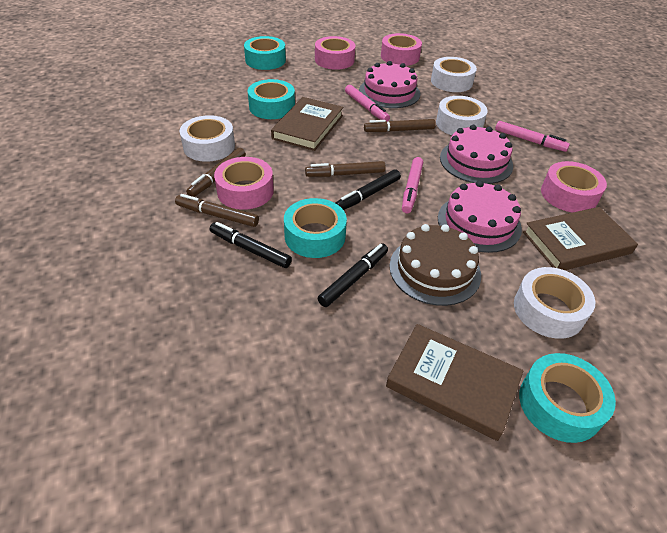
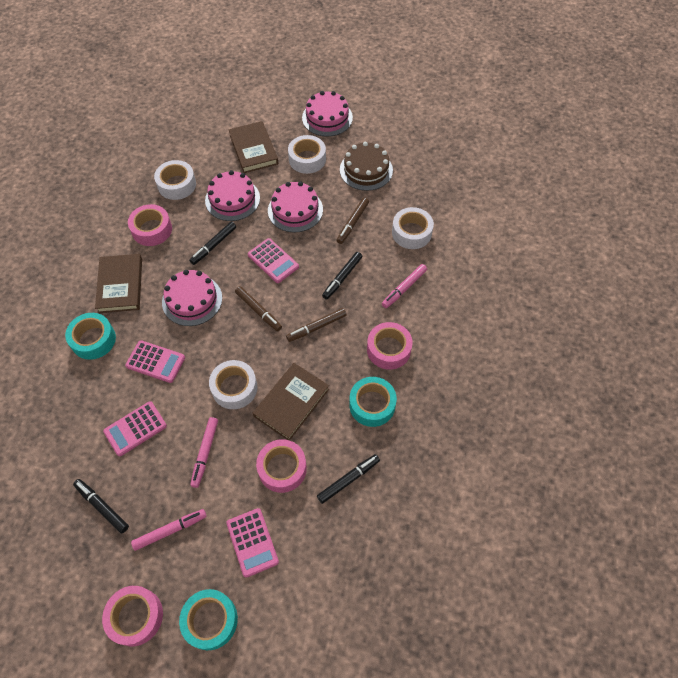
black marker: [210,222,292,268] [318,244,388,307] [336,169,401,210] = 3 -> [73,479,129,533] [189,222,236,265] [317,454,380,504] [322,252,362,300] = 4
brown marker: [175,194,259,227] [186,148,246,197] [305,161,386,177] [364,119,436,132] = 4 -> [235,286,282,331] [286,308,346,342] [337,197,369,244] = 3
pink cake: [359,61,420,108] [438,181,522,253] [440,125,513,184] = 3 -> [162,270,222,326] [205,170,260,221] [268,182,323,232] [302,91,353,137] = 4
pink calculator: none = 0 -> [103,401,167,456] [125,340,185,383] [226,508,279,578] [248,238,299,283] = 4
turquoise tape: [244,36,286,70] [248,79,295,119] [284,198,347,258] [519,353,616,443] = 4 -> [65,313,116,360] [179,589,238,650] [349,377,397,427] = 3

